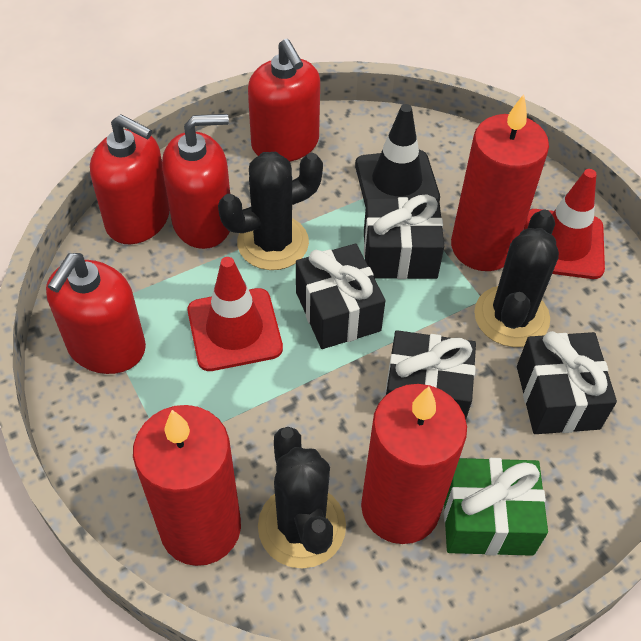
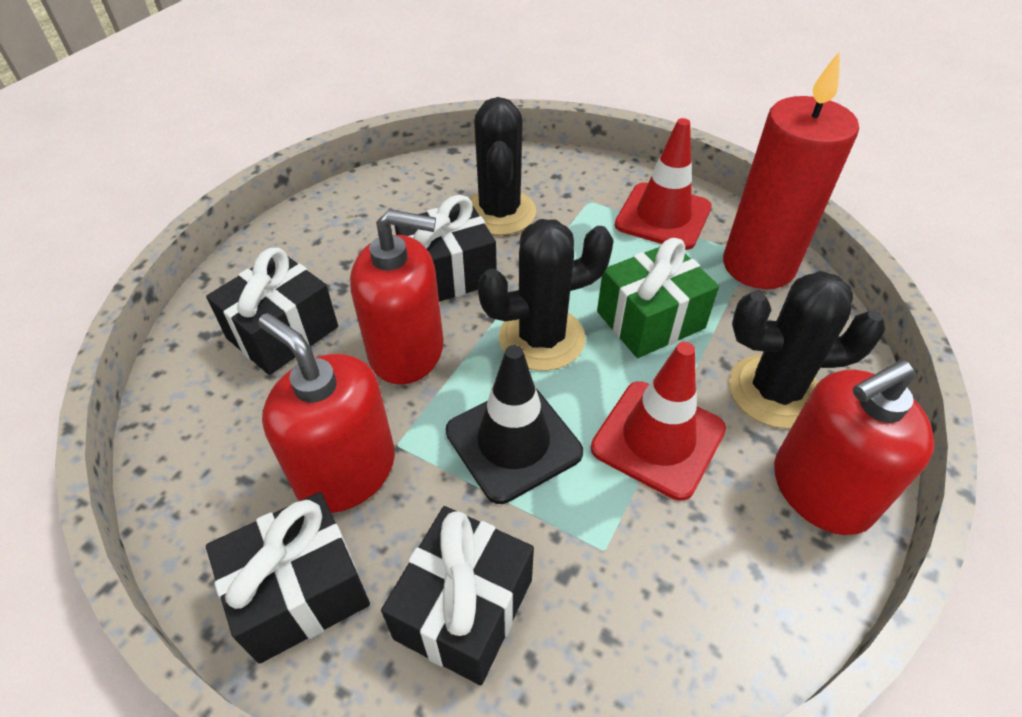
red candle: [133,405,241,566] [361,384,467,544] [451,94,549,271] = 3 -> [723,51,859,289] = 1
red soap dispenser: [46,253,146,374] [90,115,170,244] [162,114,230,249] [248,39,320,161] = 4 -> [258,313,395,513] [350,209,443,385] [774,360,934,535] = 3

